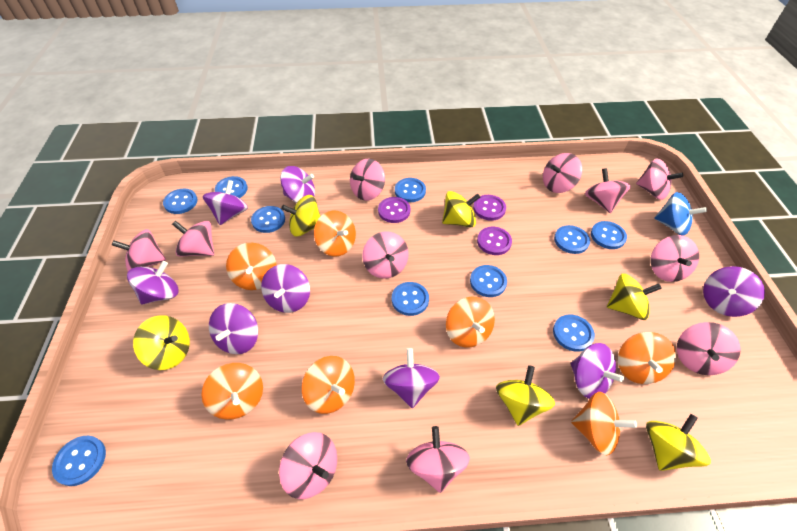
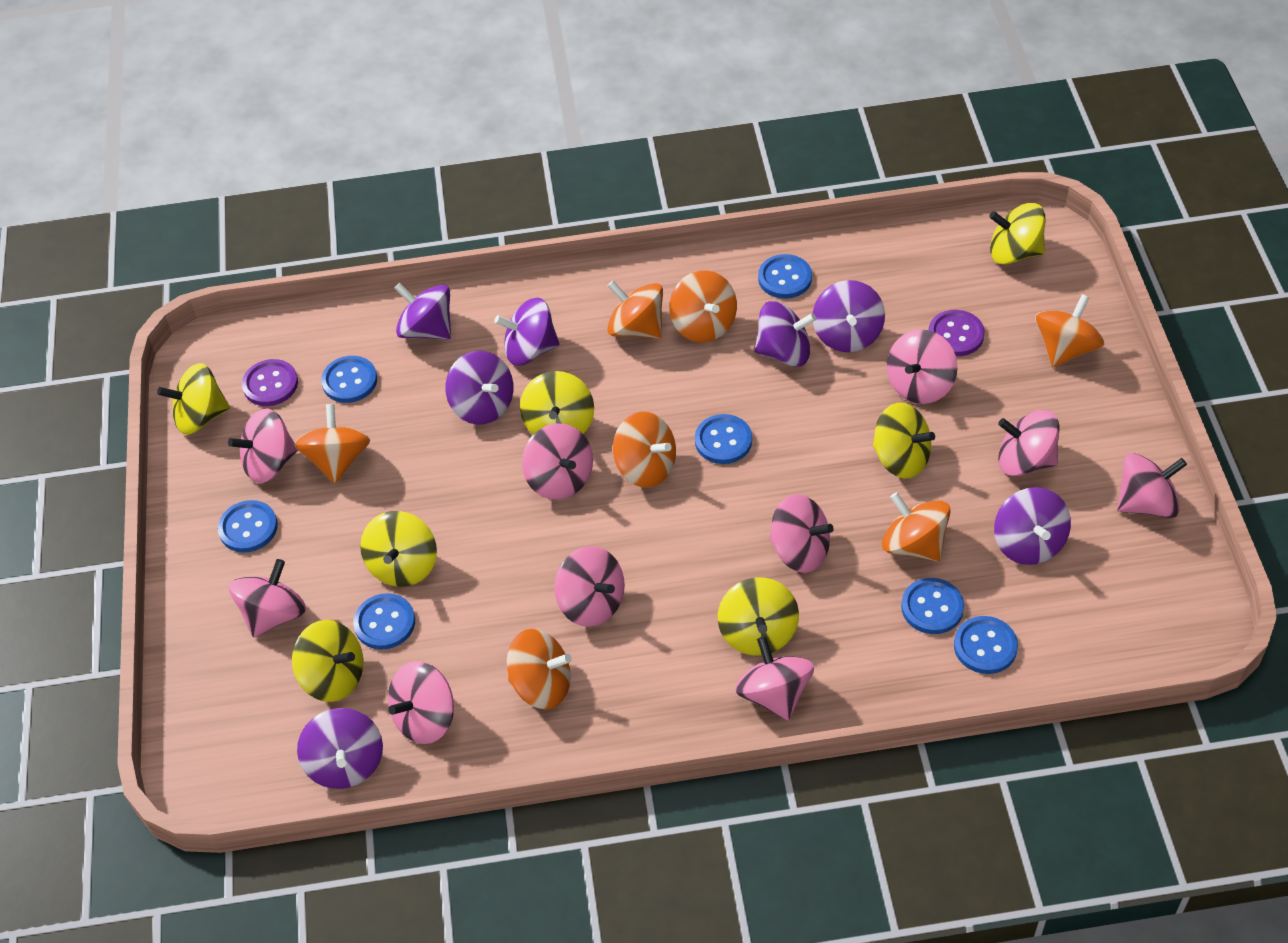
blue button: [52,436,106,486] [163,189,198,214] [215,176,248,198] [251,206,285,233] [392,282,429,316] [395,178,426,202] [470,265,507,297] [553,314,595,352] [554,225,590,254] [591,221,627,249] = 10 -> [218,500,278,553] [321,356,377,403] [353,593,415,650] [695,414,752,464] [758,254,812,299] [901,578,964,634] [954,616,1018,674] = 7
blue spinning top: [655,192,707,236] = 1 -> none = 0
pink spinning top: [112,229,166,271] [172,221,214,257] [279,432,337,499] [350,158,385,201] [362,231,409,278] [406,426,470,493] [543,153,582,193] [585,168,631,213] [636,159,683,200] [651,235,699,282] [677,322,741,375] = 11 -> [228,409,298,483] [229,559,306,638] [388,661,454,744] [522,423,593,499] [554,546,625,627] [735,636,814,721] [770,494,834,573] [887,330,958,404] [998,410,1060,476] [1117,453,1187,518] = 10
purple button: [378,197,410,223] [473,195,506,221] [477,227,512,255] = 3 -> [242,359,298,406] [929,310,985,356] = 2
purple spinning top: [127,261,179,305] [203,180,248,225] [209,303,258,354] [261,264,310,313] [280,166,315,203] [383,348,440,408] [571,343,624,399] [703,266,765,317] = 8 -> [297,708,383,789] [395,283,451,339] [445,351,513,425] [494,297,560,366] [754,301,816,367] [813,280,885,352] [994,487,1071,565] = 7
yellow spinning top: [133,315,190,370] [281,195,320,237] [442,191,480,228] [496,365,555,426] [607,273,662,320] [646,414,711,471] = 6 -> [157,363,230,435] [292,620,363,702] [360,511,437,587] [520,371,594,435] [718,577,799,655] [872,403,935,479] [989,203,1045,264] = 7

